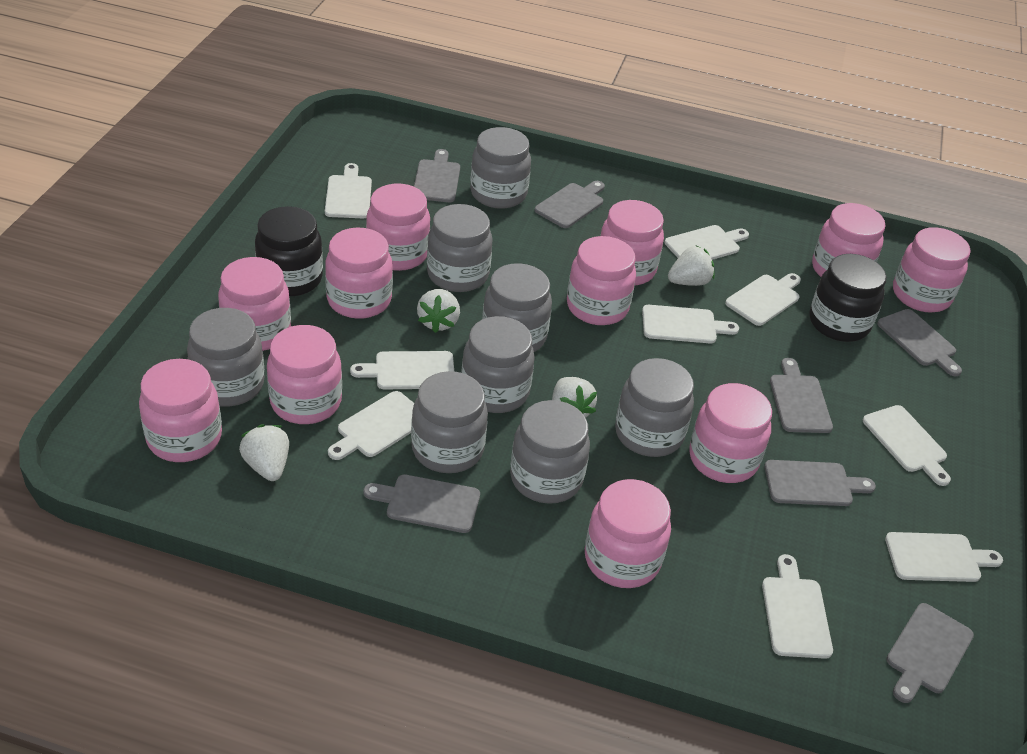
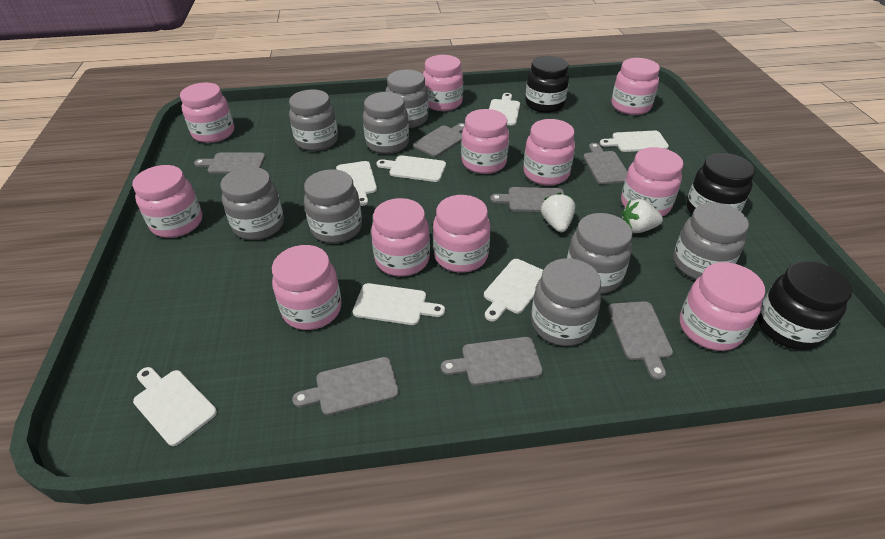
black jar: [255,206,323,296] [809,254,887,342] = 2 -> [525,56,569,113] [686,153,755,214] [757,261,852,350] = 3
white cutting board: [325,163,372,218] [328,391,414,460] [350,351,454,389] [642,305,739,343] [665,225,749,260] [725,273,801,326] [762,554,833,659] [863,405,951,486] [885,532,1003,582] = 9 -> [133,367,217,446] [336,161,377,206] [353,283,445,325] [376,155,446,182] [484,259,543,321] [489,93,520,126] [600,131,669,152] = 7
white strawberry: [239,425,289,481] [417,289,460,333] [552,377,597,418] [668,246,715,286] = 4 -> [541,193,575,232] [622,199,663,233] = 2

